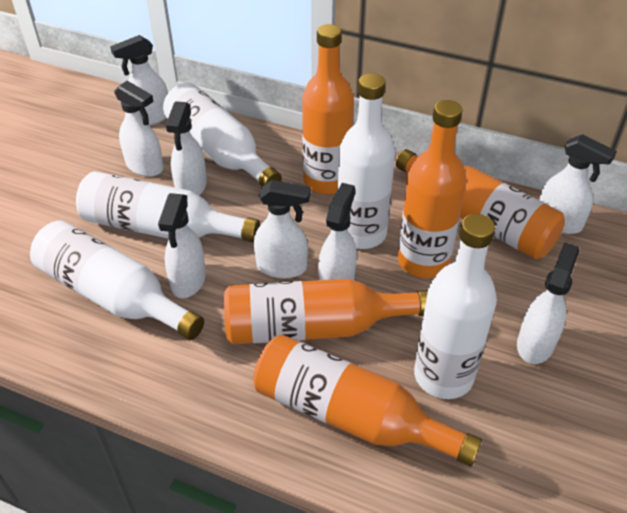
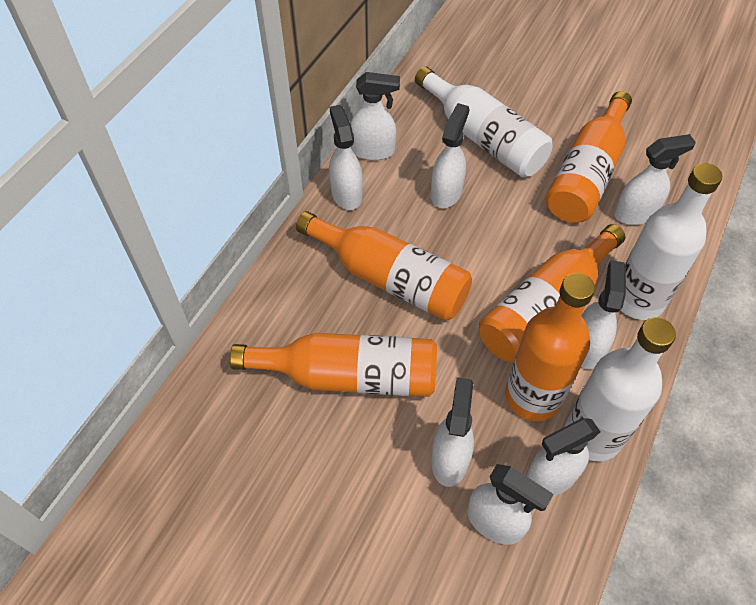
white bottle: [30,221,204,340] [76,171,260,242] [163,83,282,187] [337,73,395,249] [414,214,497,399] = 5 -> [415,66,553,178] [565,317,676,462] [621,163,722,320] = 3

